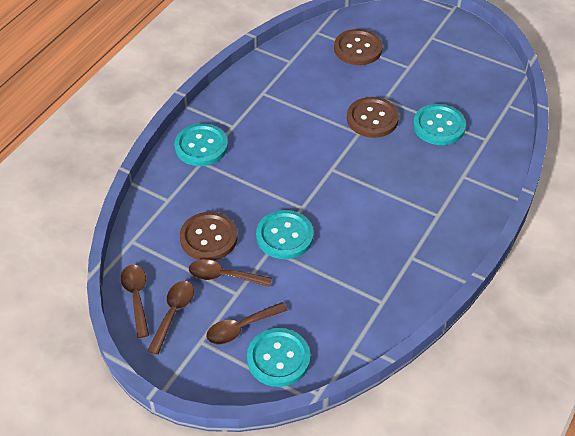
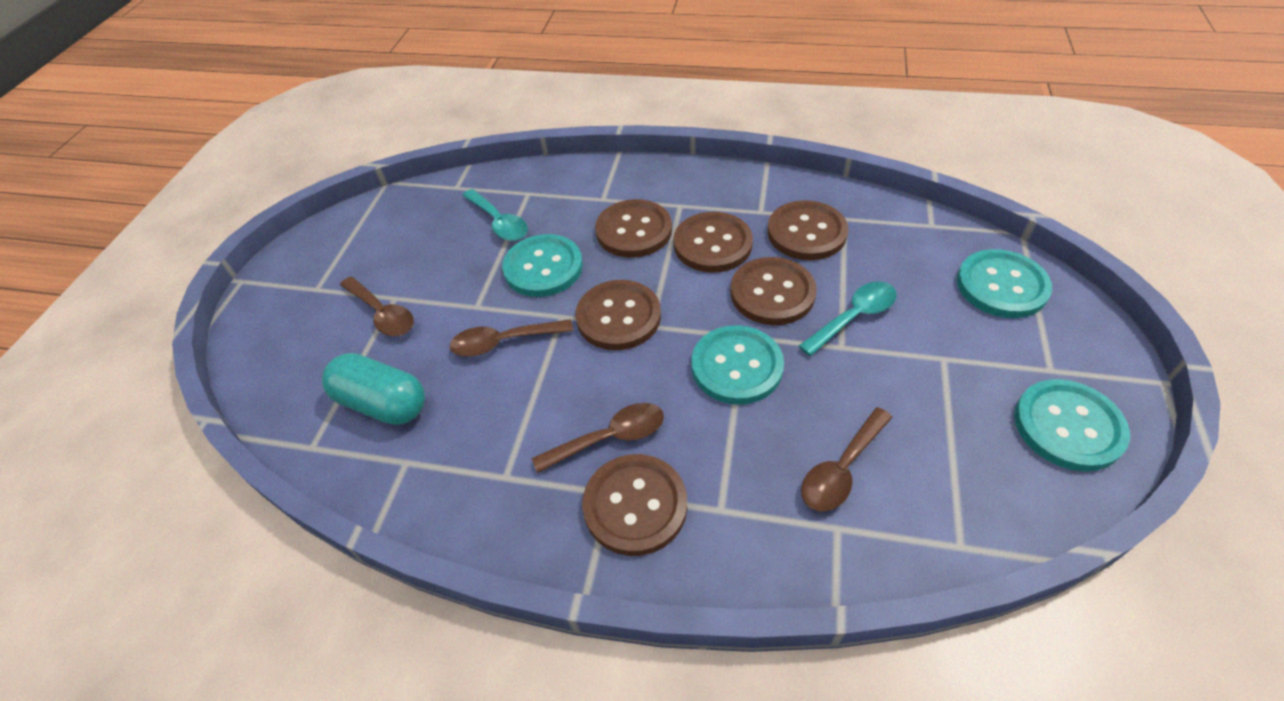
brown button: [180,212,238,261] [334,29,383,65] [347,97,399,138] = 3 -> [575,280,661,350] [582,454,687,556] [595,199,672,258] [674,212,753,273] [730,257,817,325] [767,200,848,260] = 6
turquoise capsule: none = 0 -> [322,353,425,425] = 1
turquoise spoon: none = 0 -> [462,189,528,241] [799,282,897,356] = 2

